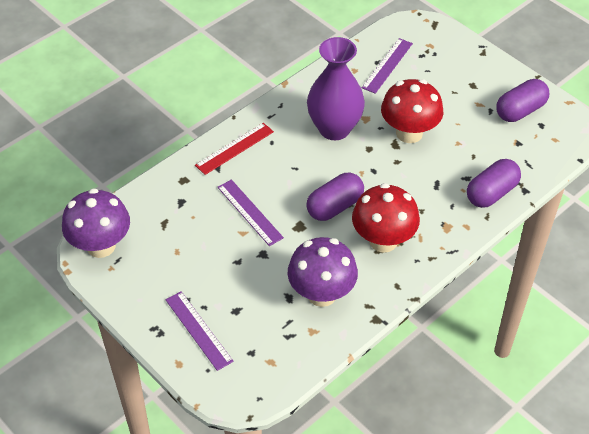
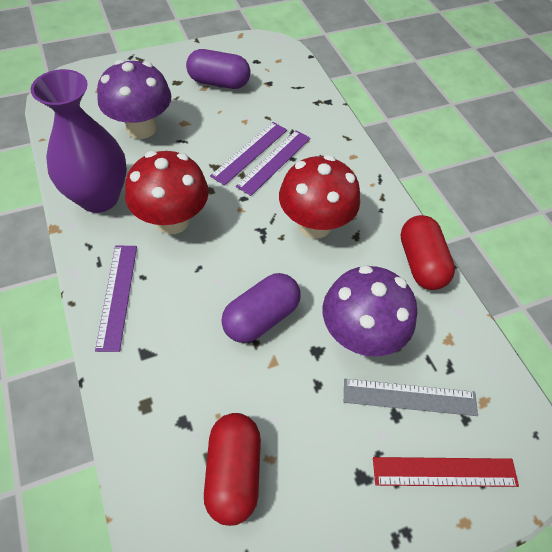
grey ruler: none = 0 -> [344,379,478,416] = 1
purple capsule: [306,173,364,221] [467,159,521,208] [496,79,549,122] = 3 -> [186,49,250,89] [221,273,301,343] = 2
red capsule: none = 0 -> [204,413,261,526] [400,215,455,290] = 2

